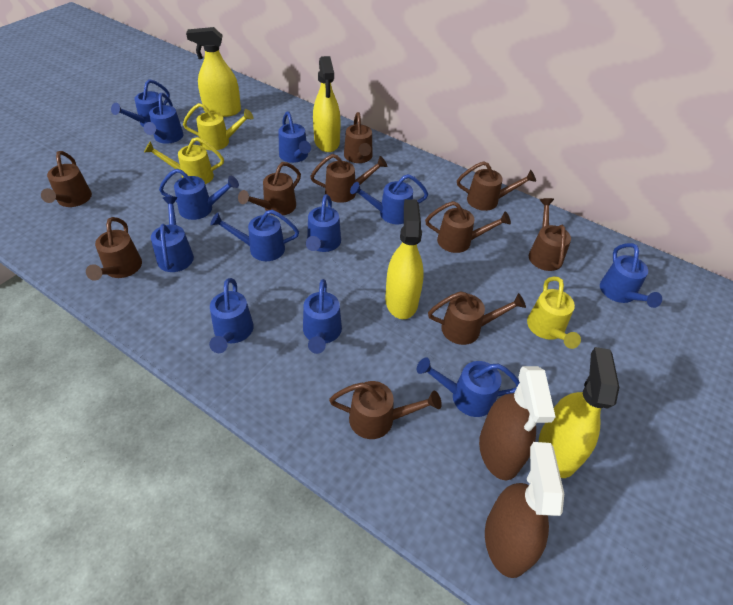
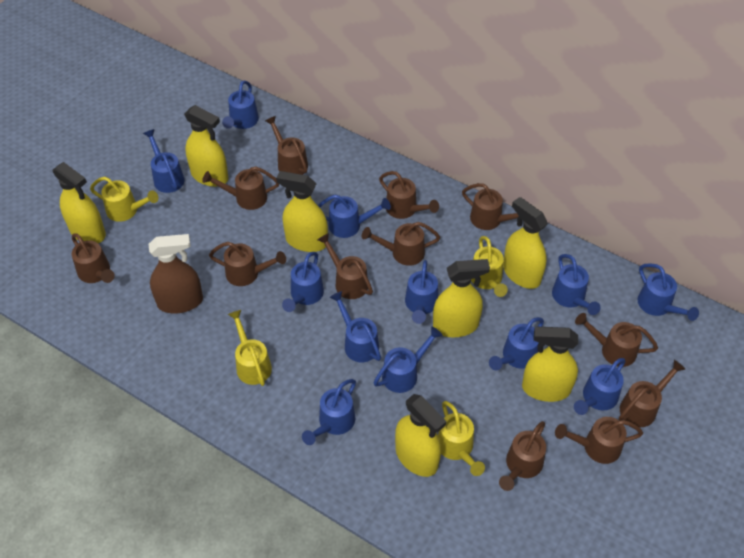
brown spray bottle: [479,366,556,480] [485,442,564,578] = 2 -> [149,234,203,313] = 1
brown watering can: [41,151,92,207] [86,217,142,281] [238,162,301,215] [310,154,387,203] [329,381,442,439] [344,112,373,163] [425,201,511,253] [428,291,526,345] [457,161,536,211] [529,198,571,271] = 10 -> [72,233,115,283] [202,166,279,210] [209,242,286,286] [265,116,308,175] [318,233,373,299] [362,222,440,266] [379,171,439,219] [462,183,519,230] [499,421,546,491] [555,417,643,464] [575,313,658,367] [619,360,686,427] = 12
yellow spray bottle: [186,27,241,117] [313,56,340,152] [385,199,424,319] [539,347,619,478] = 4 -> [53,162,106,243] [184,105,228,187] [276,171,328,252] [395,394,447,477] [433,259,490,337] [503,197,548,289] [522,327,578,402] = 7
yellow watering can: [144,137,224,184] [183,103,253,150] [527,277,581,349] = 3 -> [90,177,158,222] [228,310,272,386] [438,401,485,476] [471,236,508,297] = 4

